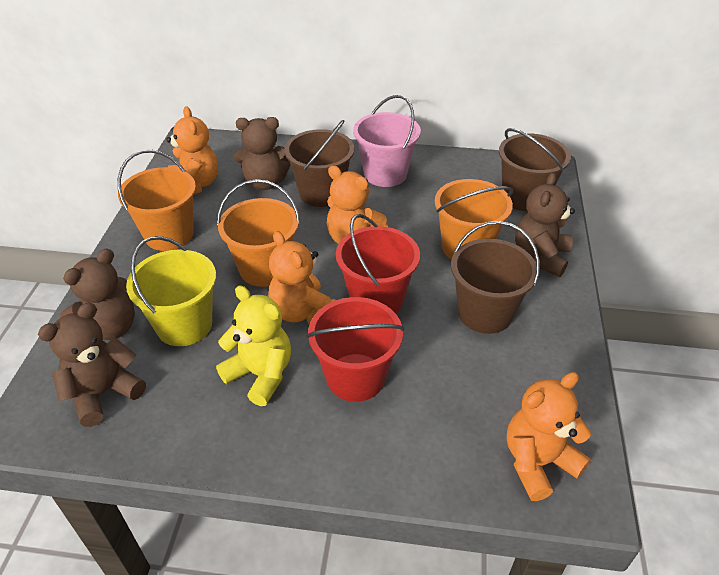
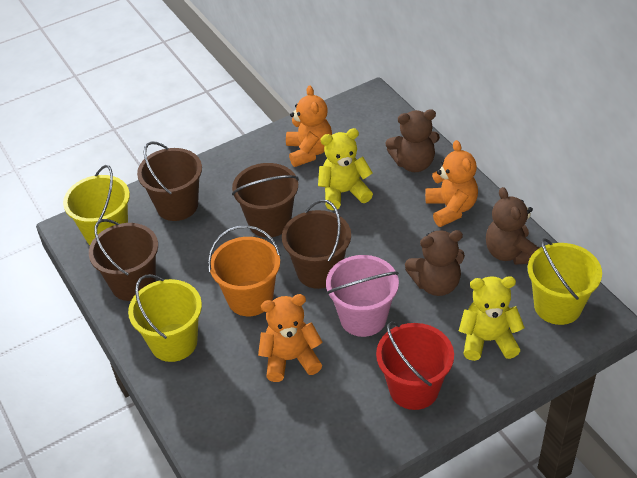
brown bucket: [284,120,355,207] [451,221,540,334] [499,128,571,212] = 3 -> [89,219,158,301] [137,141,202,221] [232,163,299,238] [282,200,351,289] = 4
brown teddy bear: [38,303,146,427] [60,248,135,340] [234,117,291,190] [515,172,575,277] = 4 -> [386,109,440,172] [405,230,465,296] [486,187,540,265] = 3
orange bucket: [118,150,196,251] [217,179,300,287] [435,179,513,260] = 3 -> [208,225,281,316] = 1
orange teddy bear: [166,106,218,195] [269,231,336,325] [327,165,388,244] [507,372,591,501] = 4 -> [258,294,323,382] [286,85,332,167] [425,140,478,227] = 3
red bucket: [306,297,404,402] [336,214,420,313] = 2 -> [376,322,454,410] = 1
yellow bucket: [126,236,216,346] = 1 -> [63,165,130,245] [128,274,202,362] [528,238,602,325] = 3
yellow teddy bear: [216,286,291,406] = 1 -> [318,128,373,210] [459,276,525,361] = 2

